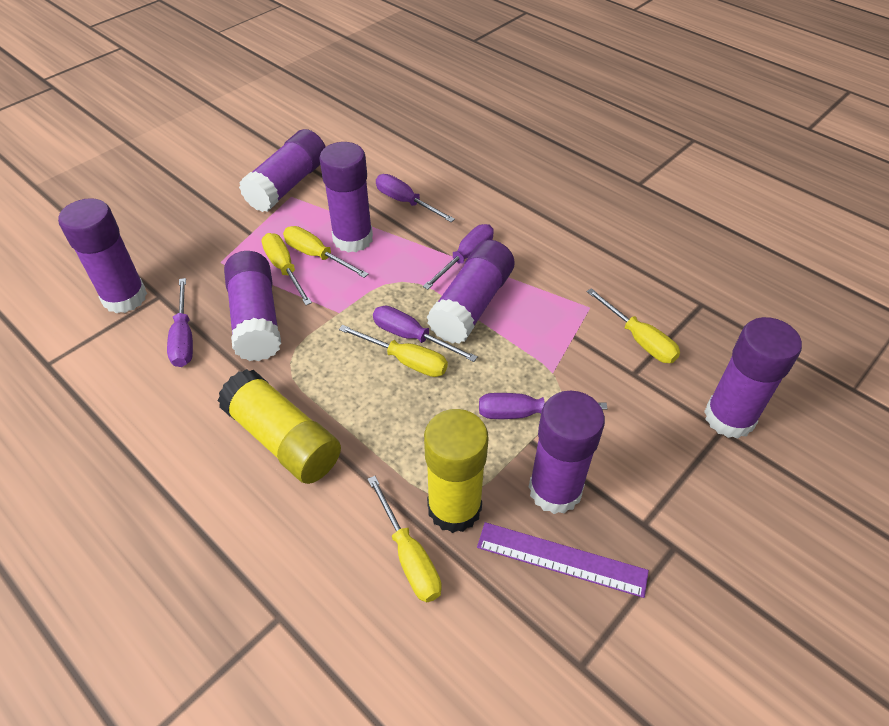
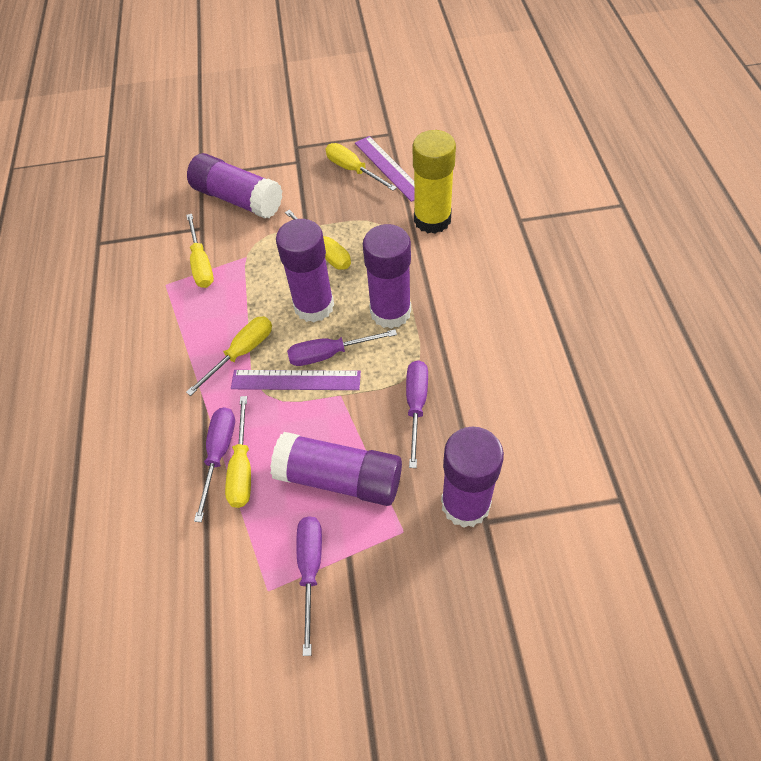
purple glue stick: [58,198,147,313] [224,251,281,361] [239,129,325,212] [319,142,373,253] [427,240,515,344] [529,391,605,514] [704,317,802,439] = 7 -> [187,153,282,218] [270,432,402,506] [276,219,334,322] [363,224,411,329] [441,426,504,528] = 5
purple ruler: [477,522,649,598] = 1 -> [231,370,361,390] [355,136,414,202] = 2
purple screwdriver: [167,278,193,367] [373,306,478,362] [376,174,455,222] [423,224,494,289] [479,393,608,419] = 5 -> [194,407,235,522] [287,329,397,366] [296,516,322,656] [406,360,428,468] = 4
yellow glue stick: [217,369,341,484] [424,409,489,533] = 2 -> [413,130,456,234] = 1

